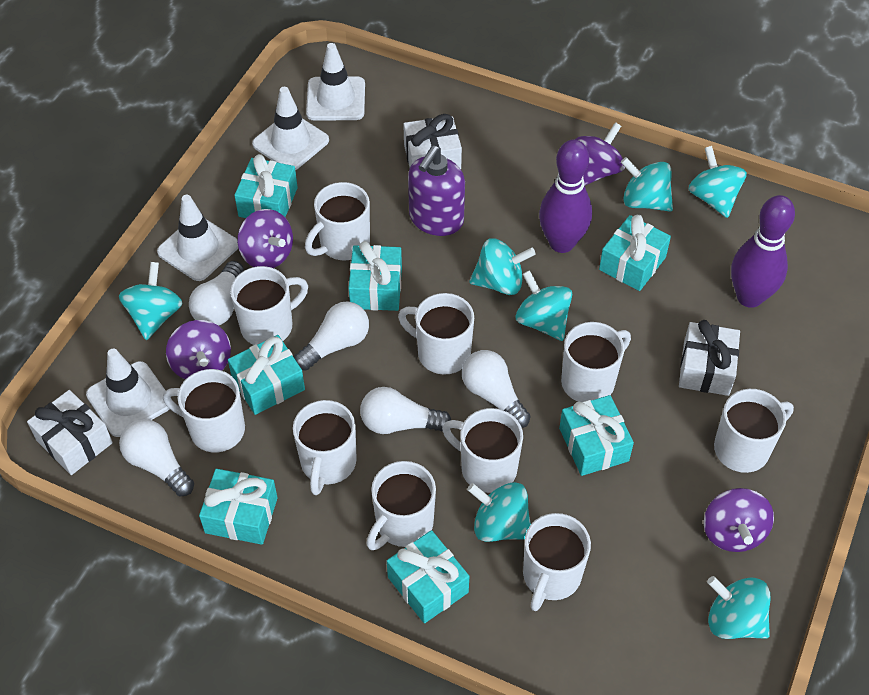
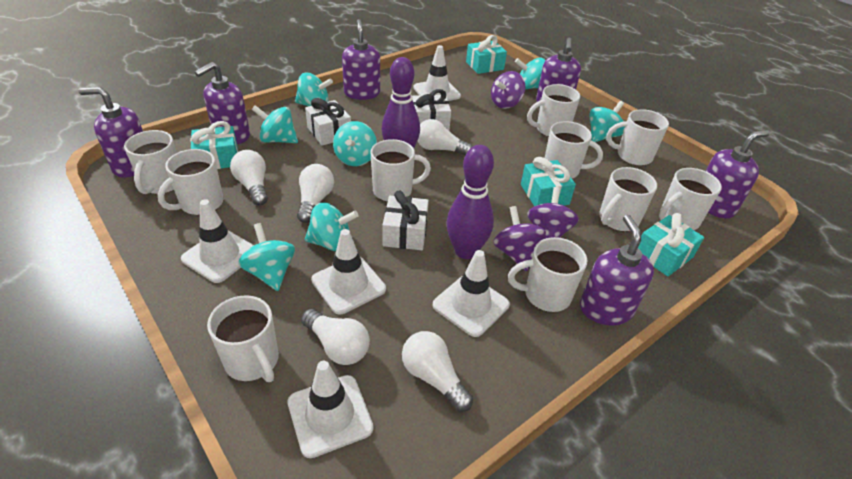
purple soap dispenser: [408,146,465,236] = 1 -> [79,87,143,178] [195,62,250,144] [342,19,380,100] [536,37,581,102] [580,215,654,326] [706,130,770,218] = 6
purple spinning top: [166,320,231,380] [237,209,293,268] [575,122,625,185] [704,488,774,552] = 4 -> [491,71,526,109] [493,206,546,271] [527,187,579,239] = 3
turquoise gift: [199,469,278,545] [228,335,305,415] [234,154,298,218] [349,241,402,311] [387,530,469,623] [559,395,634,476] [599,215,671,291] = 7 -> [190,121,238,169] [466,35,507,74] [521,157,576,206] [638,213,704,276] = 4
white traffic cone: [86,349,169,437] [157,195,238,281] [252,87,329,170] [306,43,365,121] = 4 -> [181,199,254,283] [287,361,373,458] [311,229,386,314] [413,45,461,101] [432,250,510,337] = 5

